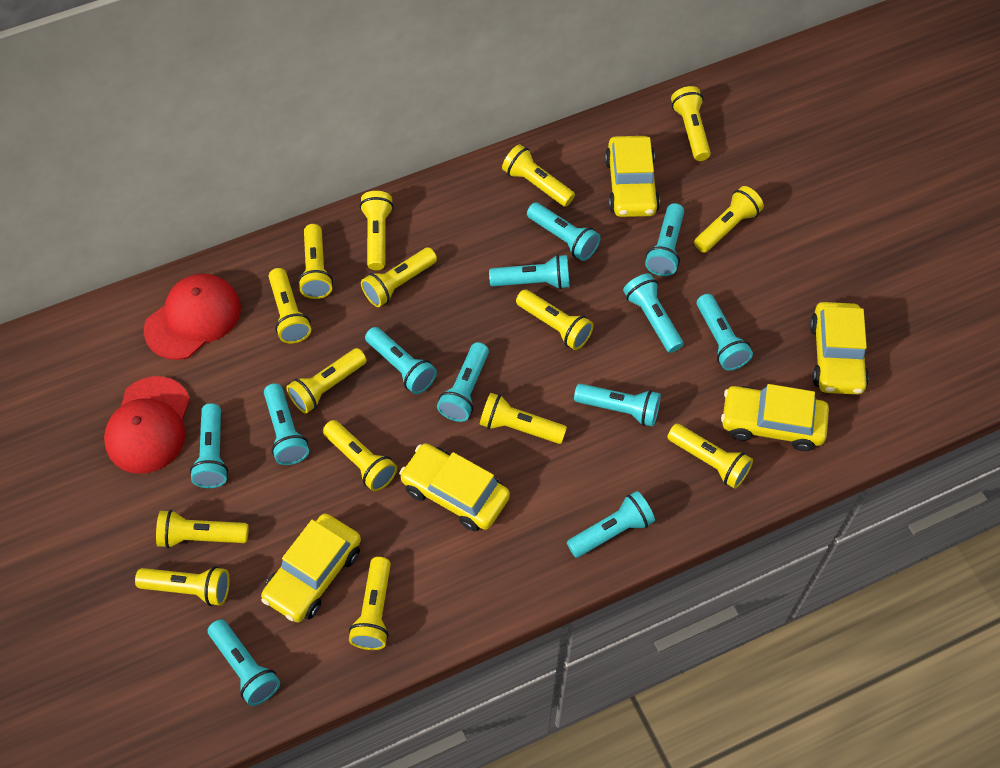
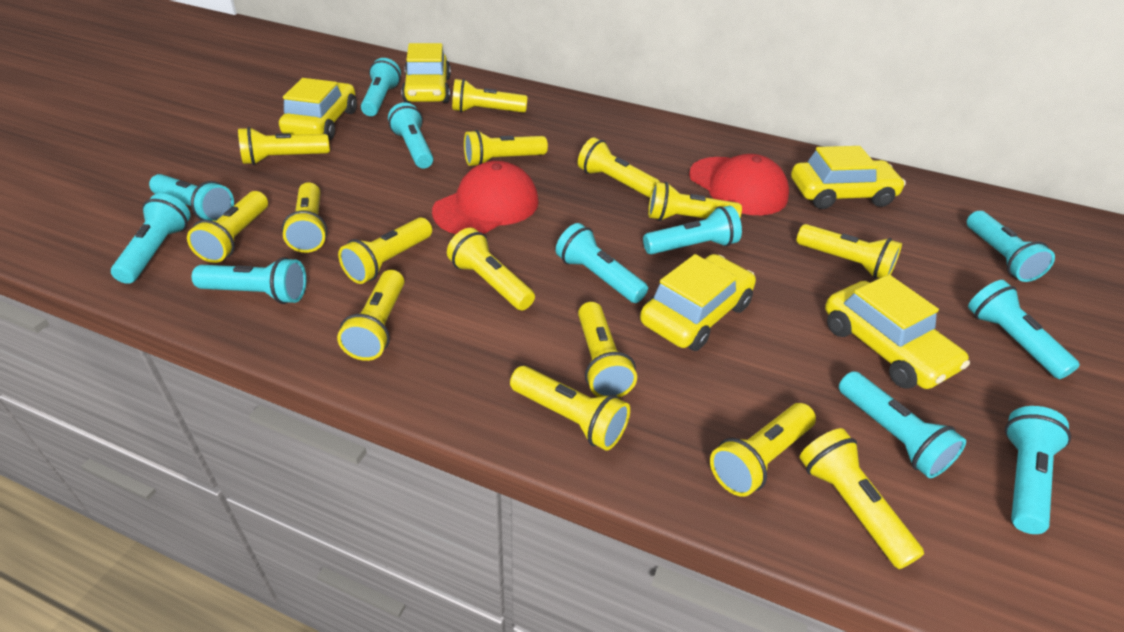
turquoise flashlight: [190,403,228,488] [208,619,280,706] [264,383,309,465] [365,327,437,394] [437,342,489,422] [489,255,569,289] [527,203,600,261] [567,491,655,558] [574,384,661,427] [623,273,683,353] [645,203,684,276] [697,294,753,370] = 12 -> [111,193,191,284] [149,174,234,221] [192,257,306,304] [361,58,401,116] [388,102,433,169] [556,223,648,303] [643,206,742,255] [839,371,966,478] [967,211,1055,282] [968,280,1080,379] [1005,406,1071,534] = 11

